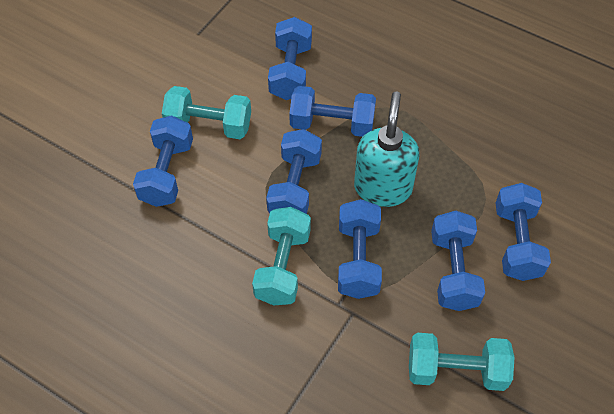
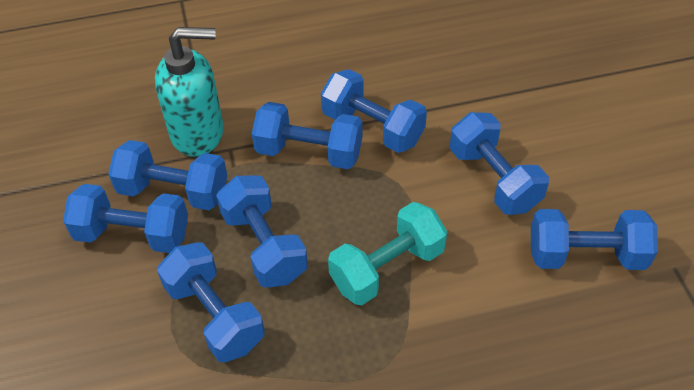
blue dumbbell: [133,115,193,207] [266,129,322,214] [268,17,312,100] [289,86,376,137] [338,199,382,299] [431,211,485,311] [496,183,551,281] = 7 -> [63,184,188,253] [108,140,227,210] [157,242,265,362] [216,175,308,288] [252,102,362,169] [321,69,427,153] [450,112,549,215] [531,209,658,270] = 8
turquoise dumbbell: [162,86,251,139] [252,207,311,305] [409,333,515,391] = 3 -> [328,202,447,305] = 1

